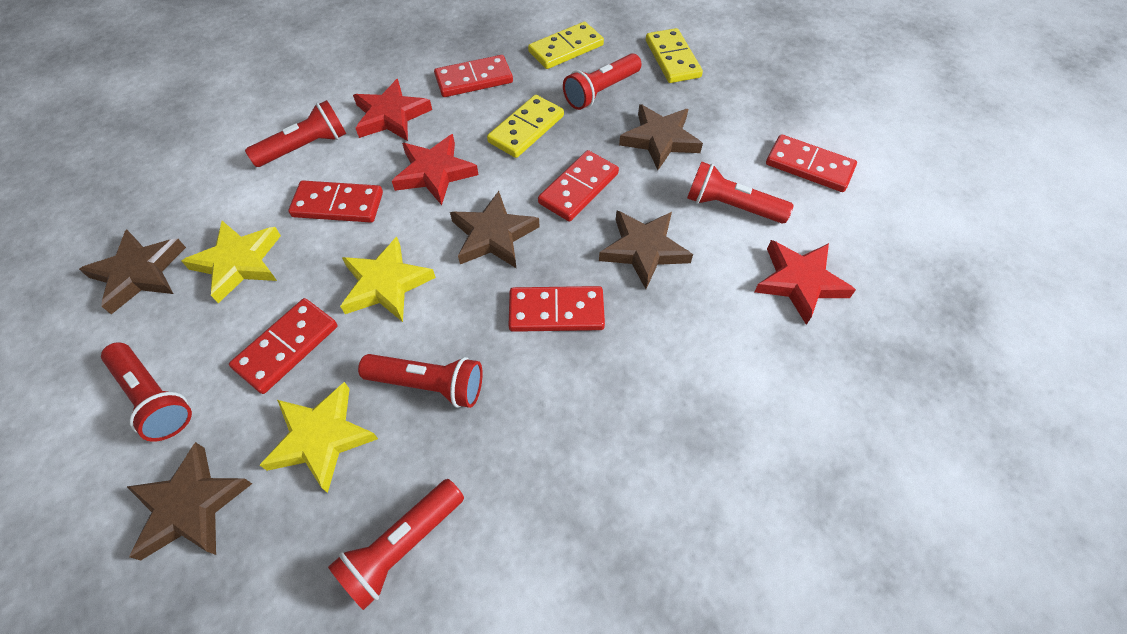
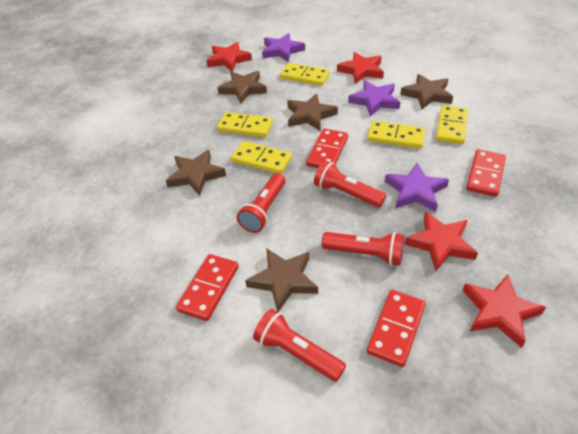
purple star: none = 0 -> [262,33,305,62] [348,81,400,117] [385,163,449,212] = 3
red domino: [229,298,338,394] [288,180,383,223] [434,55,513,97] [509,286,605,332] [538,150,619,222] [766,134,857,192] = 6 -> [176,254,239,321] [306,129,348,168] [367,290,426,367] [466,149,506,197] = 4
red flashlight: [101,342,192,442] [245,100,346,167] [328,479,464,610] [358,354,483,408] [563,53,641,110] [687,162,794,224] = 6 -> [237,173,285,233] [253,309,346,382] [314,160,386,208] [322,232,404,266] = 4
red star: [353,79,432,141] [392,134,479,205] [754,240,856,325] = 3 -> [206,42,252,71] [337,52,384,84] [404,212,478,271] [462,274,546,348] = 4
yellow domino: [487,95,564,158] [528,22,604,69] [646,28,703,83] = 3 -> [217,112,273,137] [231,141,292,174] [280,63,330,86] [367,121,426,149] [436,105,468,144] = 5
yellow star: [182,221,281,303] [260,382,378,493] [340,237,436,322] = 3 -> none = 0

